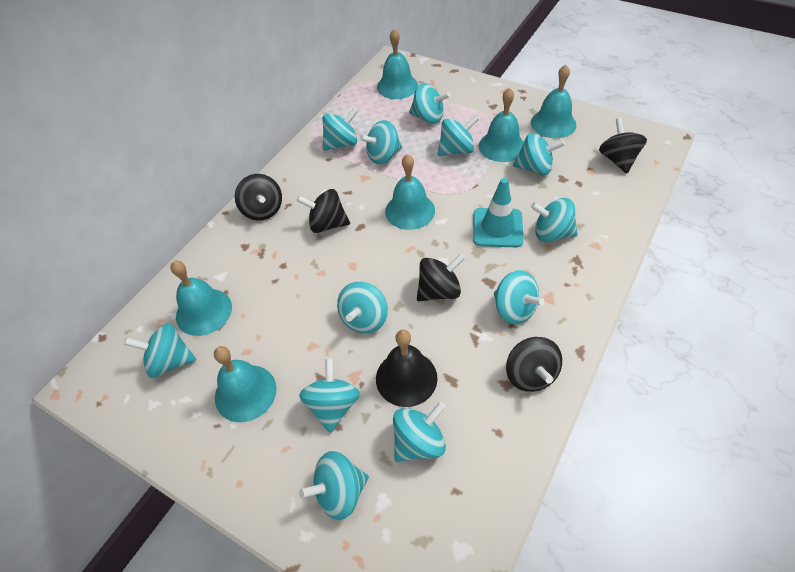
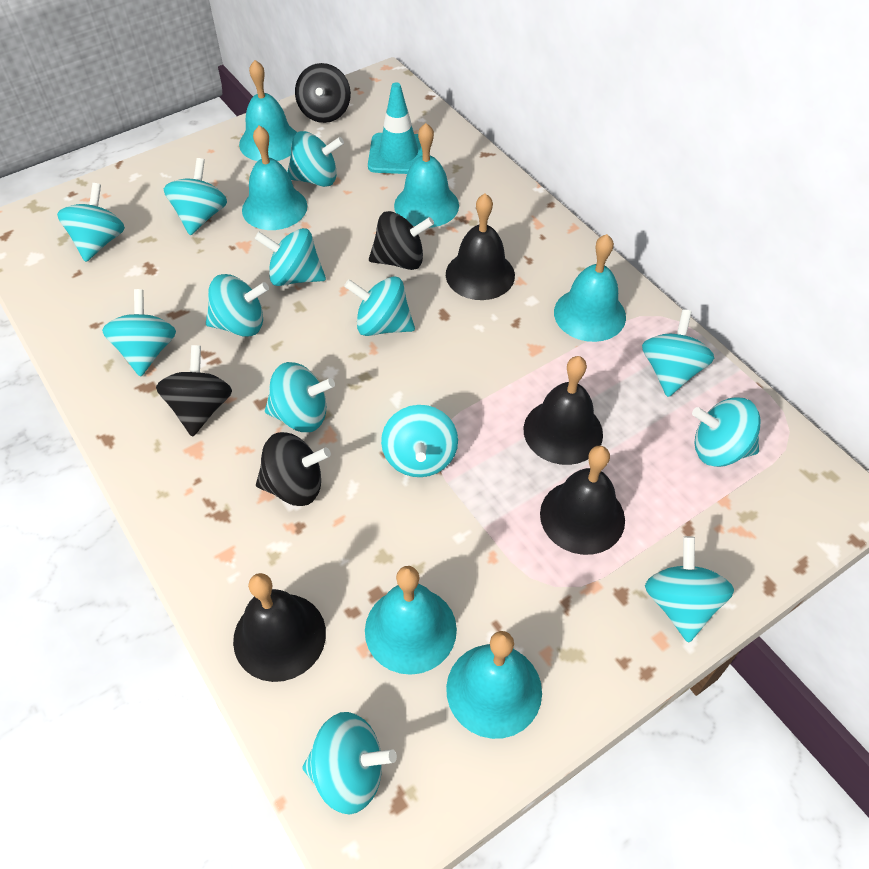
black bell: [376,330,437,407] = 1 -> [233,573,326,682] [446,194,515,300] [524,356,603,465] [540,446,625,555] = 4
black spinning top: [235,174,282,221] [297,189,350,233] [417,254,465,301] [506,337,562,392] [599,118,647,173] = 5 -> [156,345,232,437] [256,432,331,506] [295,63,351,123] [369,211,434,270] = 4
turquoise spinning top: [124,323,196,378] [299,358,360,433] [299,451,369,520] [323,108,358,151] [337,282,388,333] [360,120,402,164] [393,402,446,462] [409,83,450,124] [438,115,479,156] [494,270,544,324] [513,133,565,175] [531,198,578,242] = 12 -> [57,183,125,262] [102,289,176,377] [164,158,227,235] [206,274,269,337] [254,228,326,286] [265,362,335,432] [287,131,344,187] [302,712,397,814] [344,277,415,336] [381,405,458,477] [642,309,714,397] [645,536,734,643] [692,397,761,467] = 13

